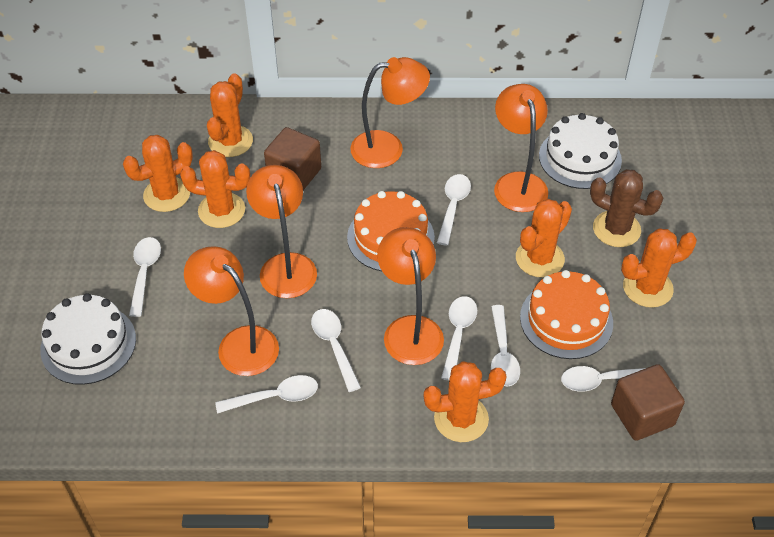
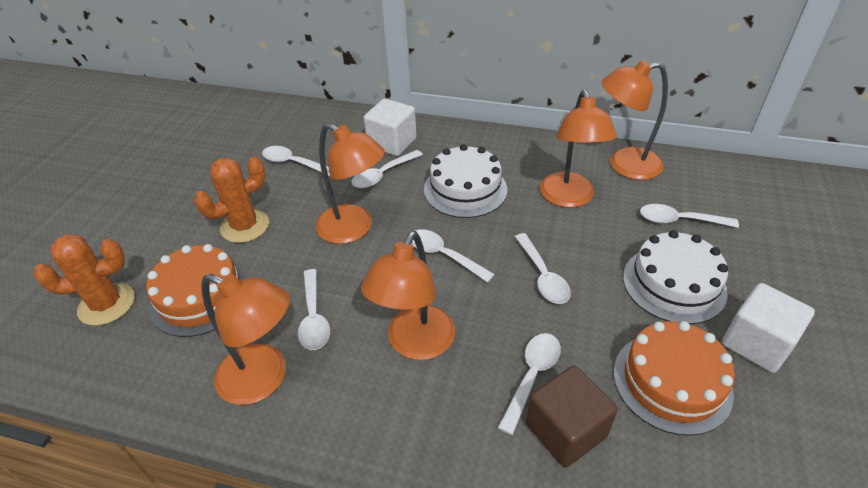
brown cactus: [590,169,663,247] = 1 -> none = 0
brown cube: [264,127,321,190] [611,364,685,441] = 2 -> [526,366,618,467] = 1
orange cactus: [123,135,193,212] [180,150,250,228] [207,73,253,157] [424,361,507,442] [516,199,572,278] [621,228,697,308] = 6 -> [34,234,135,326] [194,157,269,243] = 2
white cube: none = 0 -> [364,99,417,156] [722,283,815,373] = 2

